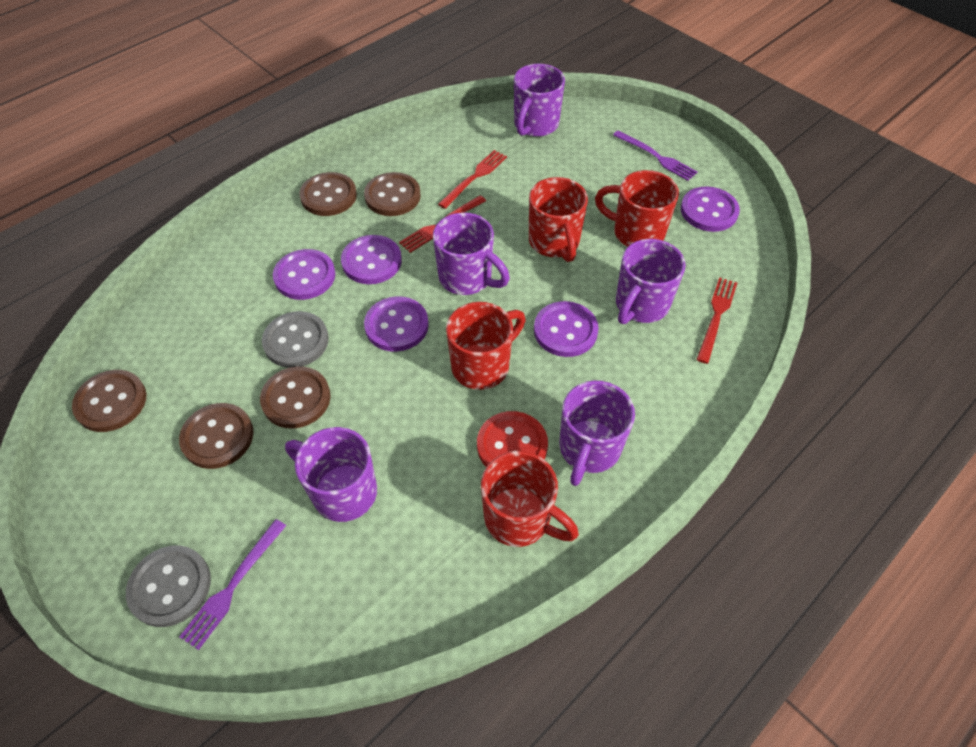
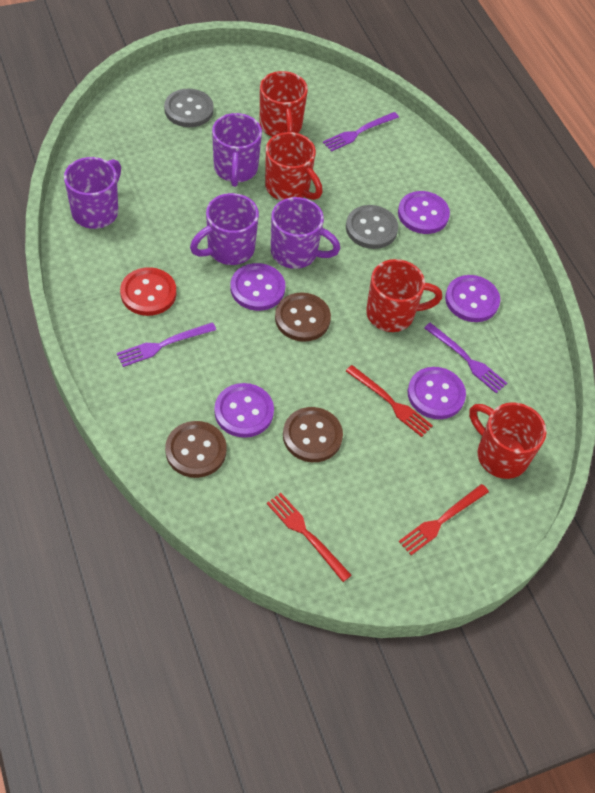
brown button: [72,370,146,432] [179,403,254,469] [260,366,330,429] [300,172,357,216] [364,172,421,216] = 5 -> [165,421,227,478] [275,292,331,342] [283,407,343,462] = 3
purple fork: [179,519,286,650] [613,130,698,181] = 2 -> [117,322,216,367] [323,112,399,152] [424,323,507,393] = 3
purple mug: [285,427,377,522] [433,212,510,295] [514,64,565,137] [560,381,635,486] [616,239,686,324] = 5 -> [64,157,121,229] [190,193,259,265] [212,113,262,187] [271,197,340,269] = 4

